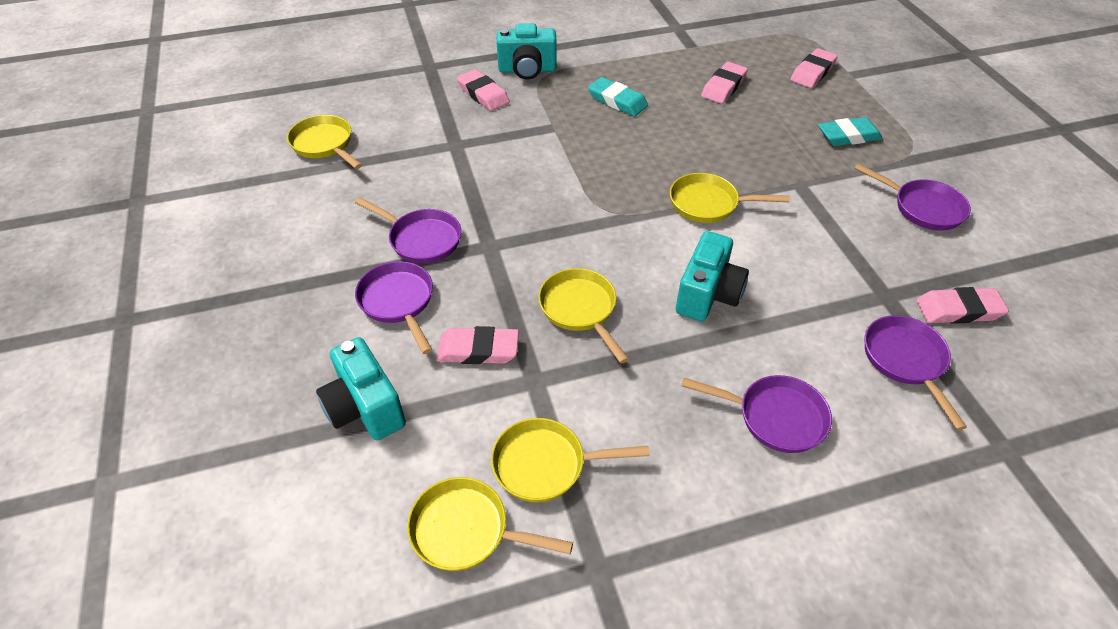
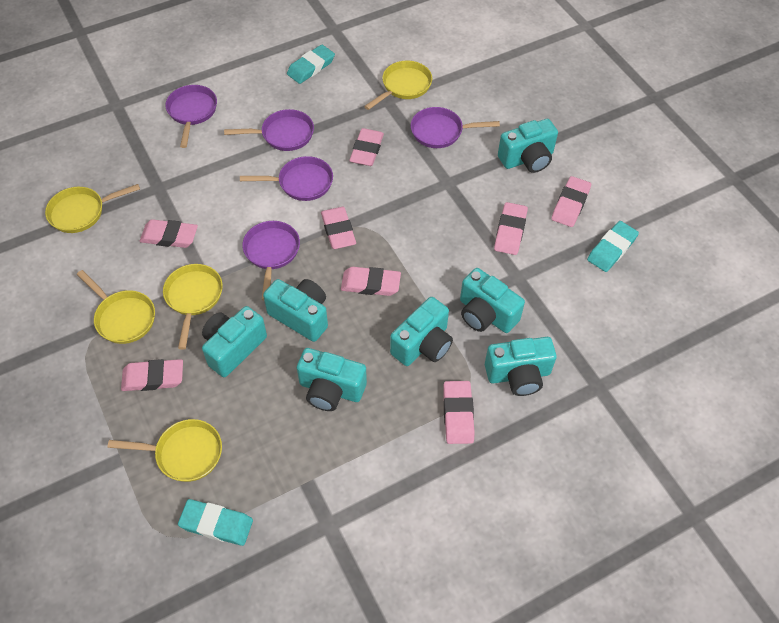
pink eraser: [436,326,519,364] [457,69,510,111] [701,62,748,104] [790,48,838,88] [916,287,1009,324] = 5 -> [121,359,183,391] [140,219,198,248] [321,207,356,249] [341,267,401,296] [349,128,384,166] [443,381,475,444] [494,202,528,255] [551,176,591,227] = 8
turquoise camera: [316,337,406,440] [496,23,557,80] [676,231,749,321] = 3 -> [202,306,267,377] [263,279,328,342] [297,348,367,411] [390,297,453,366] [460,268,525,333] [485,337,557,396] [498,119,558,173] = 7
turquoise eraser: [588,77,648,116] [818,117,883,146] = 2 -> [178,499,253,546] [287,45,335,84] [587,221,639,272] = 3

